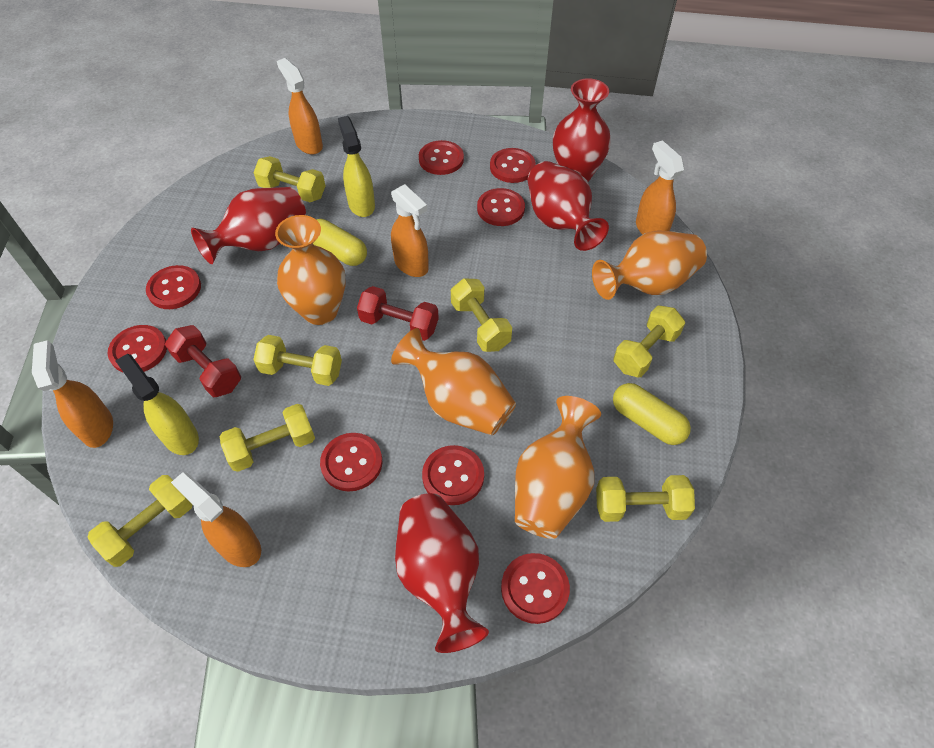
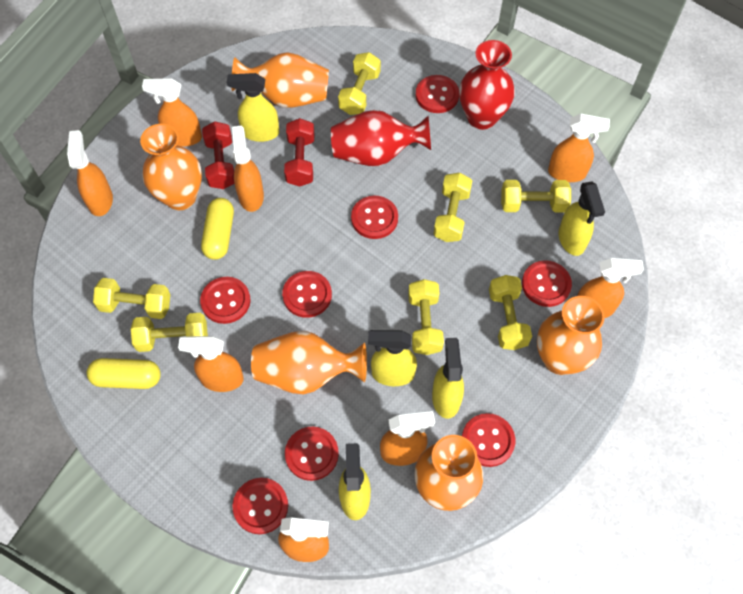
orange spray bottle: [32,340,113,448] [171,472,261,567] [277,58,323,155] [391,184,429,277] [636,140,684,235] = 5 -> [67,130,113,216] [142,78,202,147] [178,336,244,392] [232,126,264,212] [278,517,329,562] [380,411,435,466] [548,114,610,182] [577,258,644,318] = 8
orange vase: [275,215,346,325] [391,328,516,435] [515,396,601,539] [592,230,707,300] = 4 -> [140,124,202,210] [231,52,329,108] [251,331,367,395] [414,435,483,511] [537,296,605,375] = 5
red vase: [191,187,306,264] [395,493,489,653] [528,161,609,251] [553,78,611,182] = 4 -> [331,110,431,166] [459,40,515,130] = 2
yellow spray bottle: [115,354,199,455] [338,116,375,217] = 2 -> [227,73,279,142] [339,443,371,520] [368,330,417,386] [432,338,464,419] [558,181,605,256] = 5

